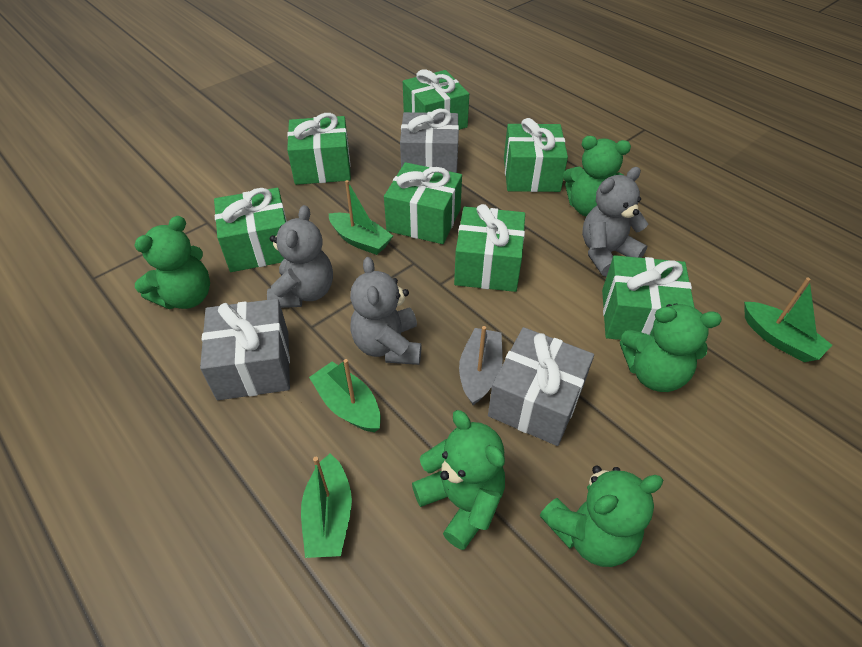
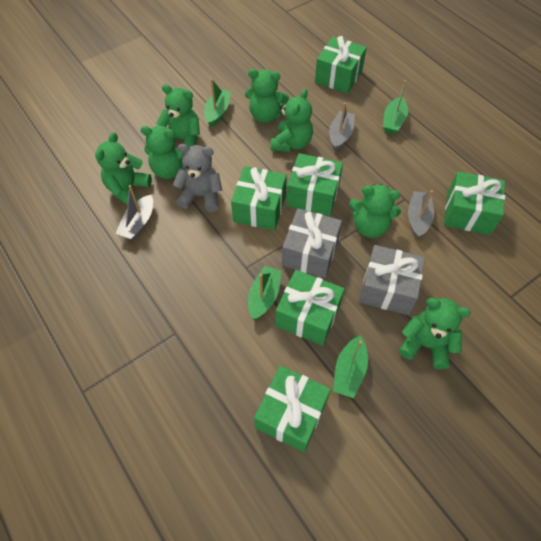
green gift: [214,188,287,272] [287,113,351,185] [384,162,462,244] [403,69,469,130] [454,204,525,292] [504,118,568,192] [602,255,695,340] = 7 -> [231,166,287,231] [254,366,331,452] [275,270,345,346] [287,153,343,216] [315,36,367,94] [444,172,505,235] = 6
green teddy bear: [134,216,210,309] [412,410,505,550] [540,466,663,567] [563,136,631,216] [620,304,722,392] = 5 -> [95,132,152,205] [140,126,185,179] [156,84,200,147] [245,69,289,123] [271,89,313,152] [349,184,401,238] [399,298,471,369] = 7
grey boat: [459,326,503,405] = 1 -> [115,185,153,240] [329,102,355,151] [408,190,434,239] = 3
grey gift: [200,299,290,400] [400,109,459,173] [488,327,594,446] = 3 -> [282,209,342,278] [359,245,425,315] = 2
grey teddy bear: [267,205,333,308] [350,257,421,365] [582,167,648,277] = 3 -> [173,144,222,212] = 1

